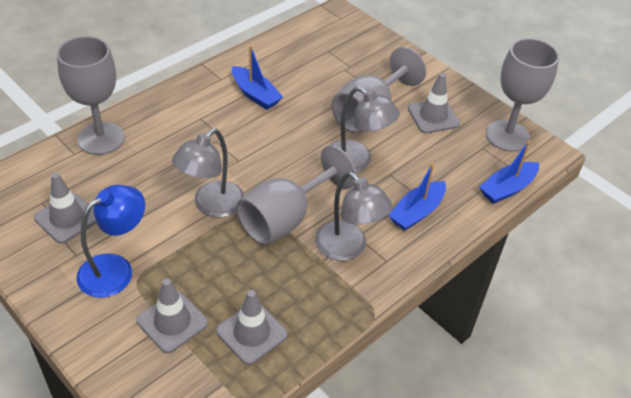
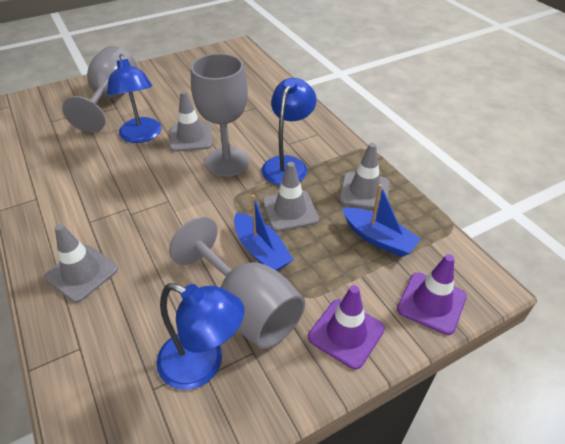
blue boat: [232,45,283,110] [388,163,446,231] [479,141,539,204] = 3 -> [234,194,294,271] [342,184,421,257] = 2
blue lamp: [76,185,145,298] = 1 -> [107,54,161,143] [157,283,244,390] [262,78,317,186] = 3
grey goblet: [57,36,125,155] [236,145,357,245] [331,47,426,133] [486,38,559,152] = 4 -> [62,46,137,133] [169,216,305,349] [191,53,249,177] = 3
grey lamp: [172,129,244,217] [315,171,393,261] [331,86,400,172] = 3 -> none = 0
purple traffic cone: none = 0 -> [308,285,385,369] [397,254,467,335] = 2

